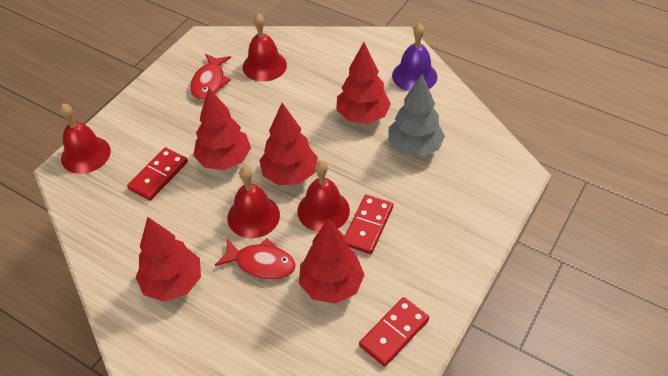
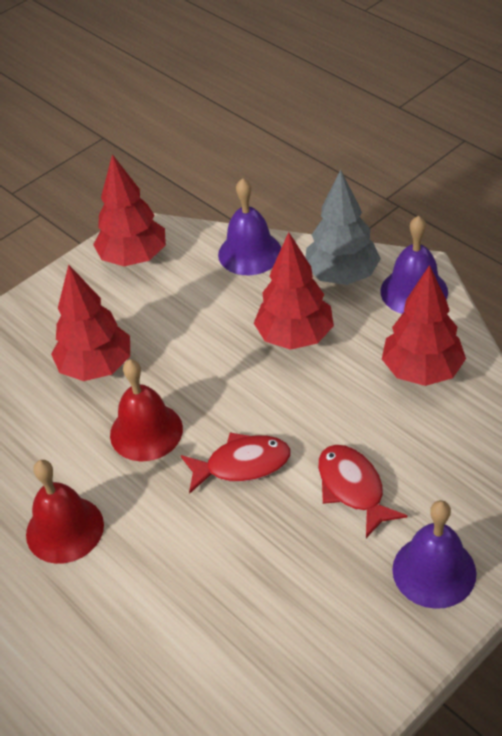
purple bell: [392,23,437,91] = 1 -> [218,178,281,275] [380,215,448,314] [392,500,477,609] = 3
red bell: [60,103,111,174] [227,166,280,238] [242,13,287,82] [297,160,350,232] = 4 -> [26,460,104,564] [110,359,183,461] = 2
red domino: [127,147,188,201] [345,195,393,254] [359,297,429,367] = 3 -> none = 0
red tree: [135,217,201,302] [193,88,251,170] [259,103,318,185] [299,218,365,304] [336,42,391,124] = 5 -> [51,265,130,381] [93,154,166,266] [254,232,334,350] [382,265,466,386] = 4

